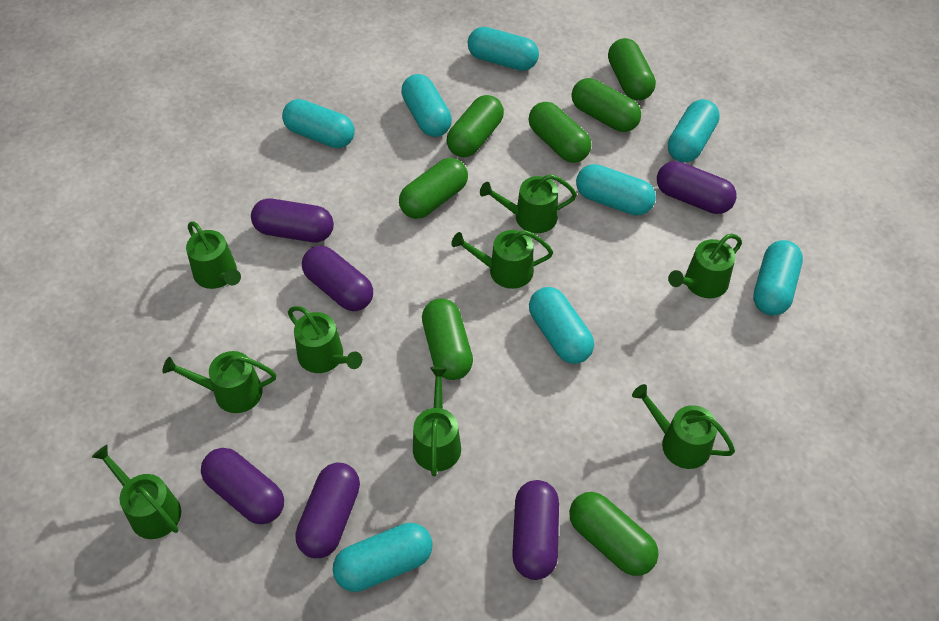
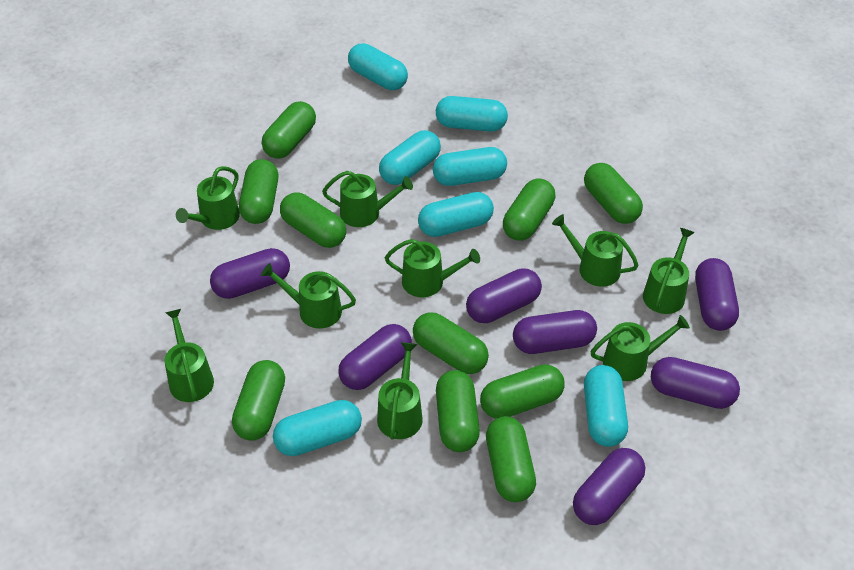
green capsule: [399,158,468,219] [422,298,473,380] [447,95,504,157] [529,102,591,163] [569,492,659,576] [571,78,641,132] [608,38,656,100] = 7 -> [232,360,285,441] [239,159,278,224] [262,101,316,159] [280,192,346,248] [413,313,489,374] [436,370,480,452] [480,364,564,419] [486,416,536,502] [503,178,556,241] [584,163,643,224] = 10
purple capsule: [201,448,284,524] [251,199,334,242] [295,463,360,558] [302,246,373,311] [512,480,559,580] [657,161,737,214] = 6 -> [210,248,290,299] [338,324,412,390] [466,268,542,323] [513,310,597,354] [573,448,645,525] [651,357,740,409] [695,258,739,331] = 7
turquoise capsule: [282,99,355,148] [333,523,433,592] [401,74,452,137] [468,27,539,71] [529,287,594,364] [576,164,656,216] [668,99,720,163] [753,240,803,316] = 8 -> [273,400,362,456] [348,43,408,90] [379,130,441,185] [418,192,494,237] [433,147,507,186] [436,96,508,132] [584,365,628,447] = 7

